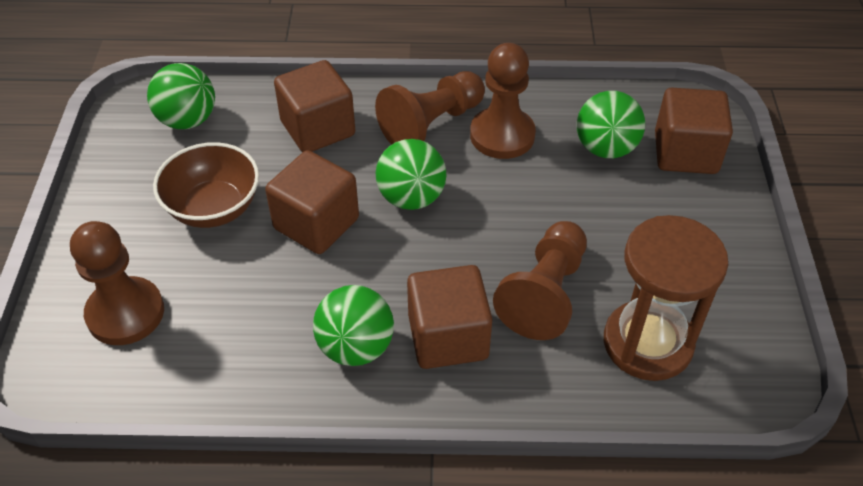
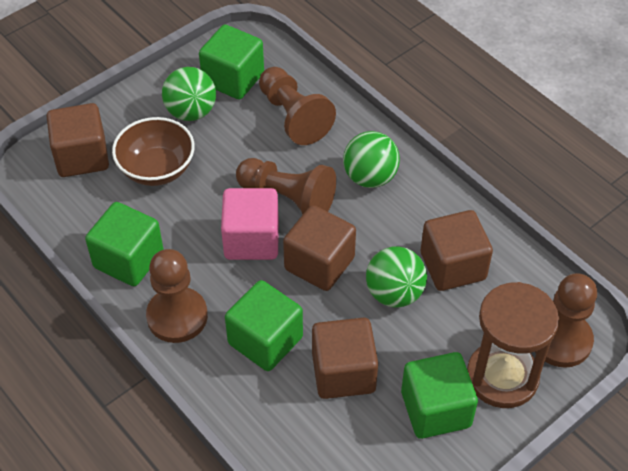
green ball: [147,63,215,129] [313,285,394,366] [376,139,446,210] [577,91,645,158] = 4 -> [162,67,216,121] [343,131,400,188] [366,246,427,308] = 3
green cube: none = 0 -> [85,202,164,286] [199,25,264,100] [225,280,303,371] [401,352,478,439] = 4
pink cube: none = 0 -> [221,188,279,260] = 1

